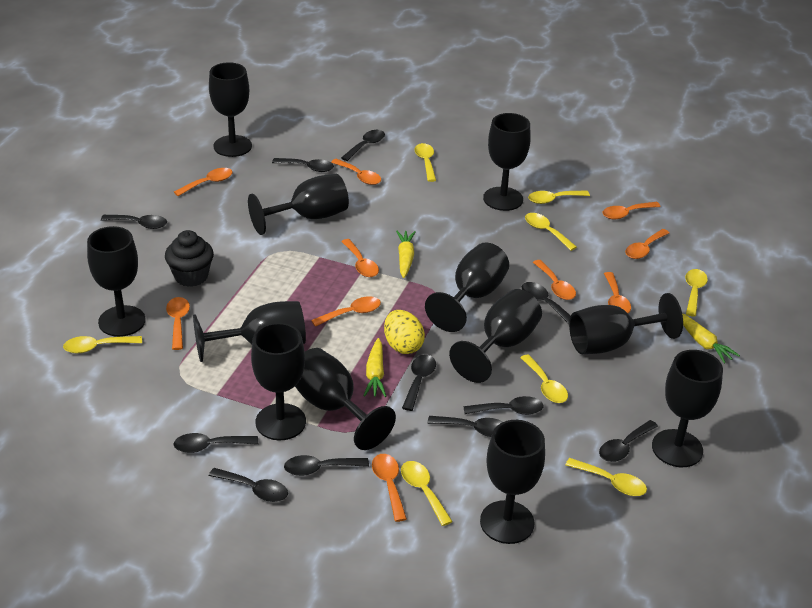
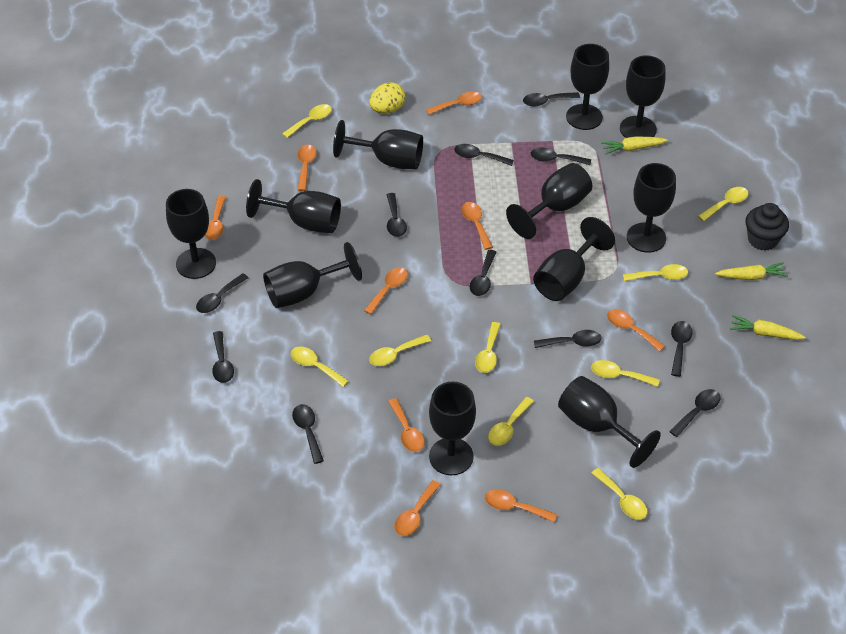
black goblet: [87,226,146,337] [193,301,306,362] [209,62,252,157] [248,174,349,235] [251,323,306,440] [295,348,396,450] [425,242,509,332] [449,289,542,383] [480,420,545,544] [483,113,531,211] [569,293,683,354] [652,350,723,467] = 12 -> [166,189,216,279] [246,179,341,233] [263,242,362,308] [333,120,423,169] [429,382,476,475] [506,163,592,239] [533,217,615,301] [558,376,661,468] [566,44,609,130] [620,55,665,138] [627,163,676,253] = 11
orange spoon: [166,297,190,350] [174,168,233,196] [311,296,381,327] [331,159,381,185] [341,239,379,277] [372,454,407,522] [533,260,576,300] [602,202,661,219] [604,272,631,313] [625,229,669,259] = 10 -> [205,195,226,240] [298,145,317,191] [364,267,408,314] [388,398,425,452] [394,480,441,536] [426,92,482,115] [461,202,493,250] [485,489,557,522] [607,309,665,351] = 9
yellow spoon: [63,336,142,353] [401,461,453,526] [415,143,436,182] [520,354,568,403] [525,213,577,251] [528,191,590,204] [565,458,647,496] [685,269,708,317] = 8 -> [282,104,332,138] [291,347,349,387] [369,335,431,366] [475,322,501,373] [488,397,534,446] [591,360,660,387] [592,468,648,520] [623,264,688,281] [698,187,749,221] = 9

